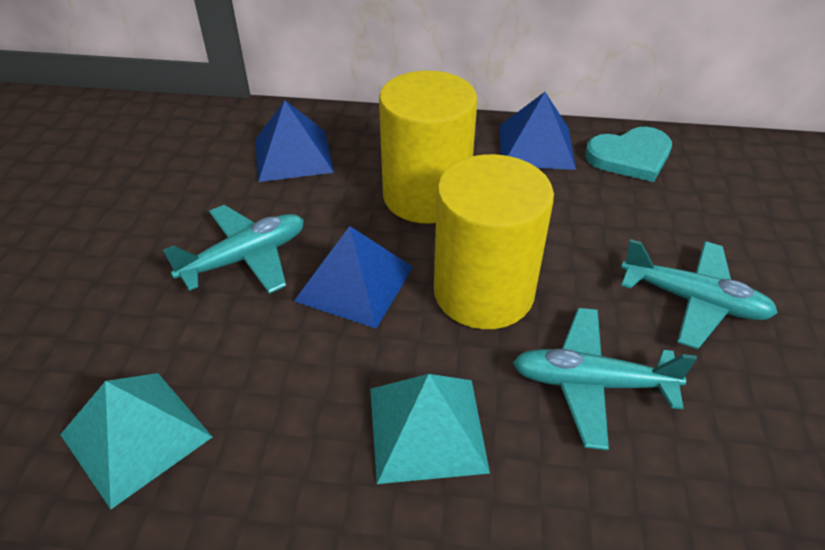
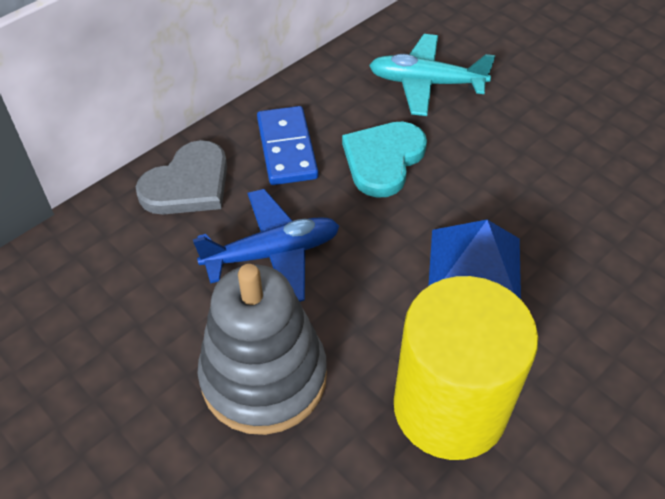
blue domino: none = 0 -> [257,106,318,185] = 1
blue plane: none = 0 -> [193,189,339,302] = 1
blue pyramid: [255,100,334,182] [294,226,413,329] [500,92,576,170] = 3 -> [428,220,521,299] = 1
grey heart: none = 0 -> [136,140,227,215] = 1
grey stacking toy: none = 0 -> [197,264,327,435] = 1
turquoise plane: [163,205,304,294] [513,308,697,450] [621,239,778,349] = 3 -> [369,34,495,116] = 1
turquoise pyramid: [60,373,212,509] [370,374,490,484] = 2 -> none = 0
yellow cylinder: [379,71,477,223] [434,154,554,329] = 2 -> [394,276,538,460] = 1

